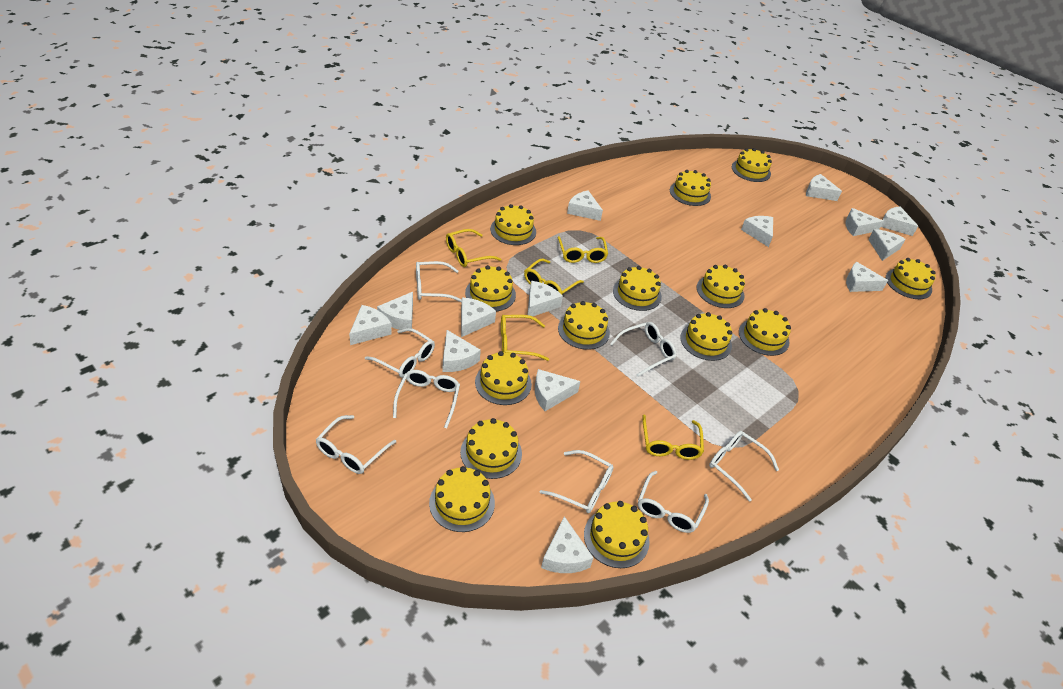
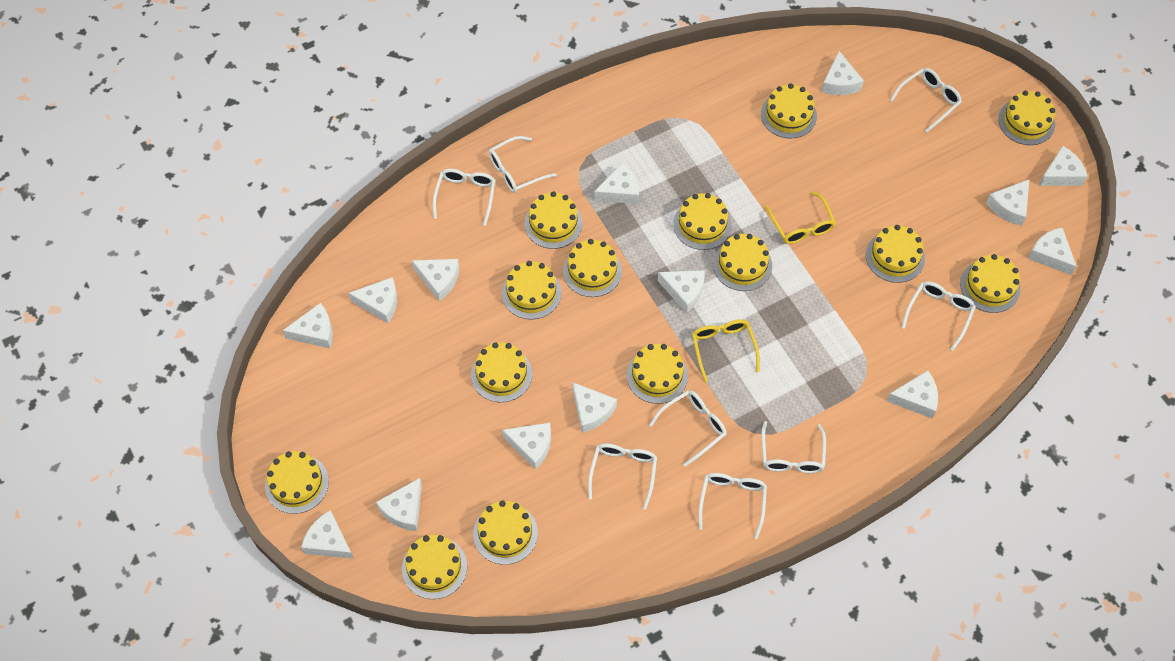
yellow glasses: [446,229,501,267] [501,315,549,361] [524,258,584,295] [557,236,608,263] [642,415,704,460] = 5 -> [692,319,760,383] [765,191,836,244] = 2

